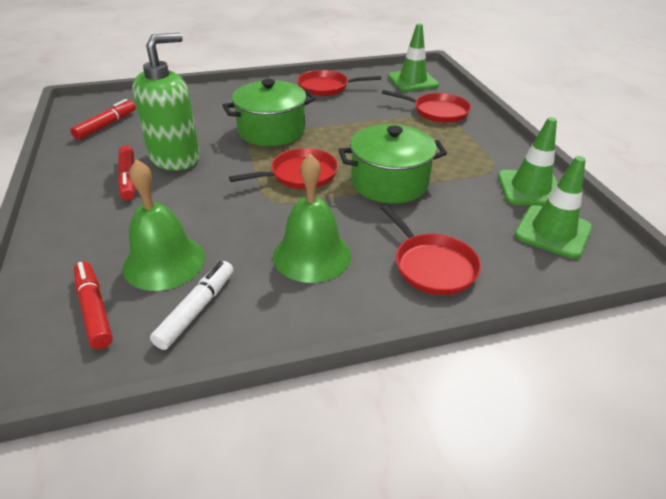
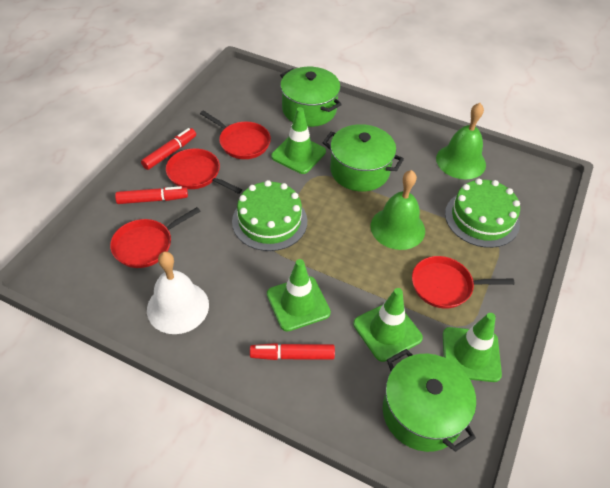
green cake: none = 0 -> [232,180,307,251] [445,179,520,248] = 2
green pot: [222,79,316,146] [339,124,447,204] = 2 -> [280,67,342,127] [322,124,404,192] [383,349,476,452] = 3
green soap dispenser: [132,33,200,171] = 1 -> none = 0
green traffic cone: [388,24,439,91] [498,117,558,206] [515,156,592,259] = 3 -> [267,259,331,332] [271,107,326,174] [353,288,423,362] [443,313,502,382] = 4
white bell: none = 0 -> [147,251,209,334] = 1
white marker: [150,261,234,350] = 1 -> none = 0

